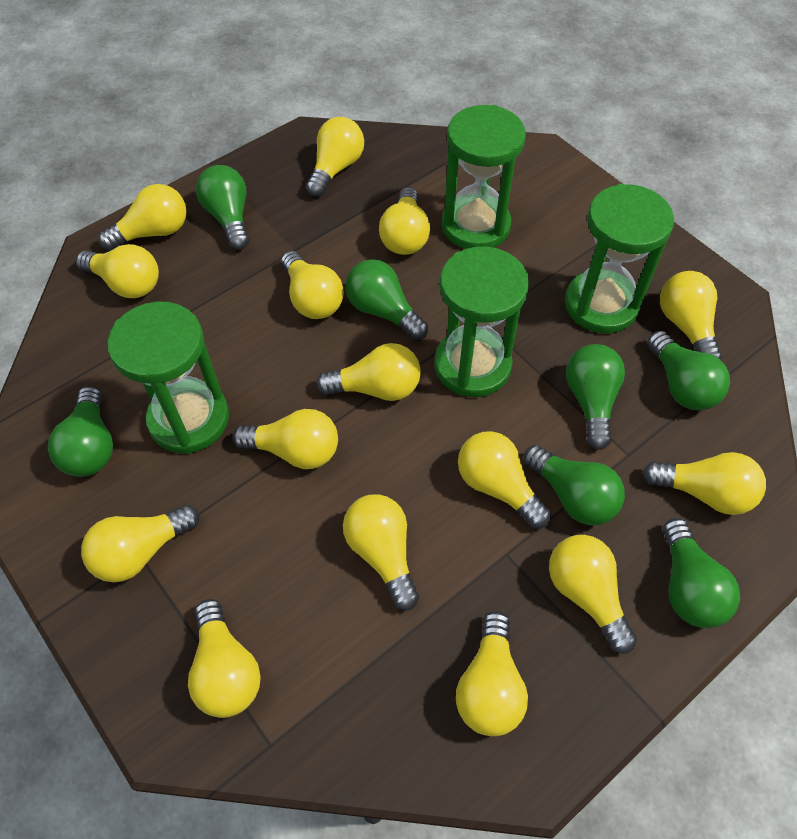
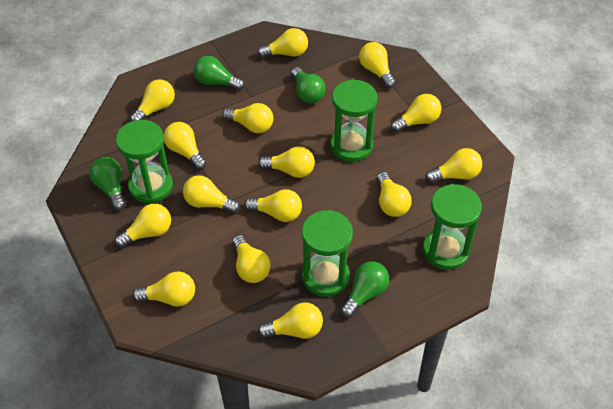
green light bulb: [48,386,113,477] [196,165,249,250] [345,259,428,340] [524,445,625,525] [566,344,625,450] [647,331,730,411] [663,518,740,628] = 7 -> [89,157,126,210] [194,56,244,90] [291,67,326,103] [341,262,389,318] = 4

